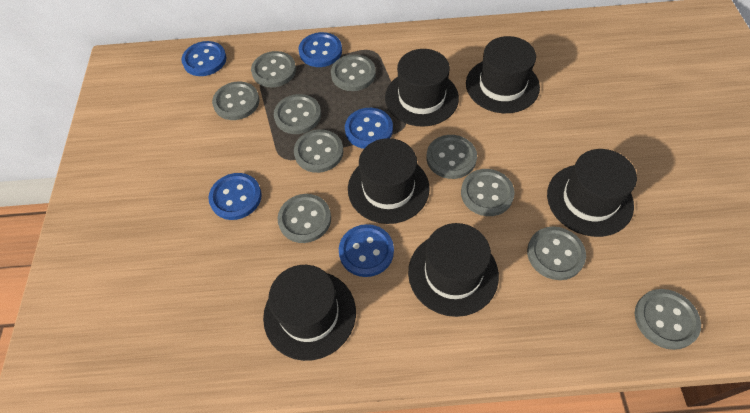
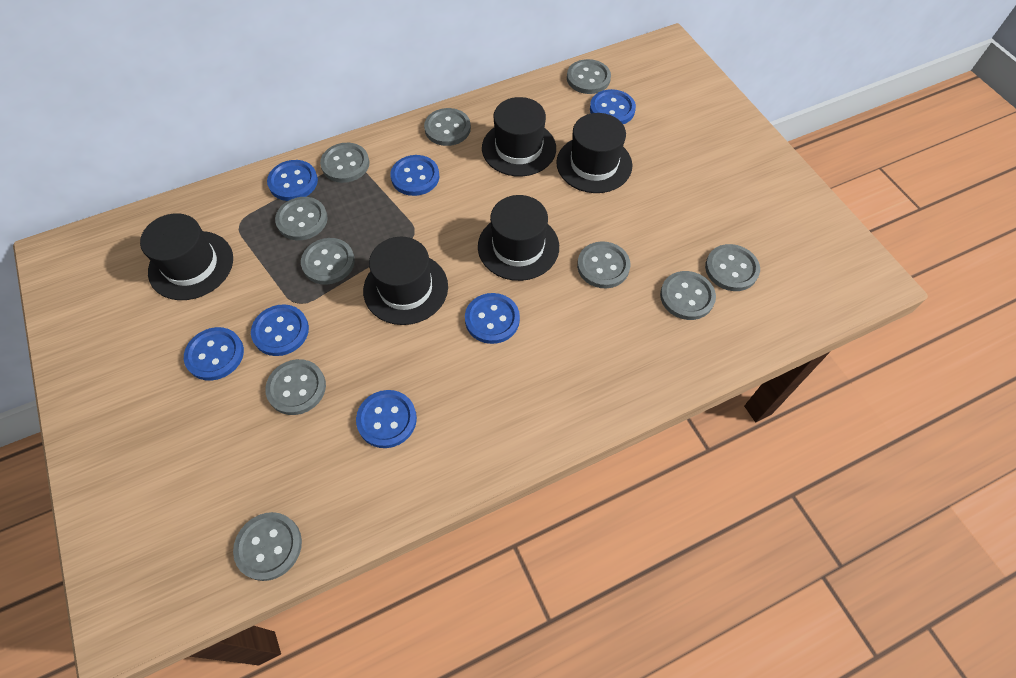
black hat: [263,265,356,361] [348,138,430,224] [385,49,459,127] [408,223,499,317] [466,36,540,113] [547,149,637,237] = 6 -> [140,213,233,300] [363,237,448,325] [478,195,559,281] [482,97,556,177] [556,113,632,193] = 5
blue button: [181,41,227,76] [208,173,262,220] [298,32,342,67] [339,224,394,277] [345,108,393,149] = 5 -> [184,327,244,381] [251,304,309,356] [267,160,318,201] [356,390,417,448] [390,155,439,196] [465,293,520,344] [590,89,636,124] = 7

